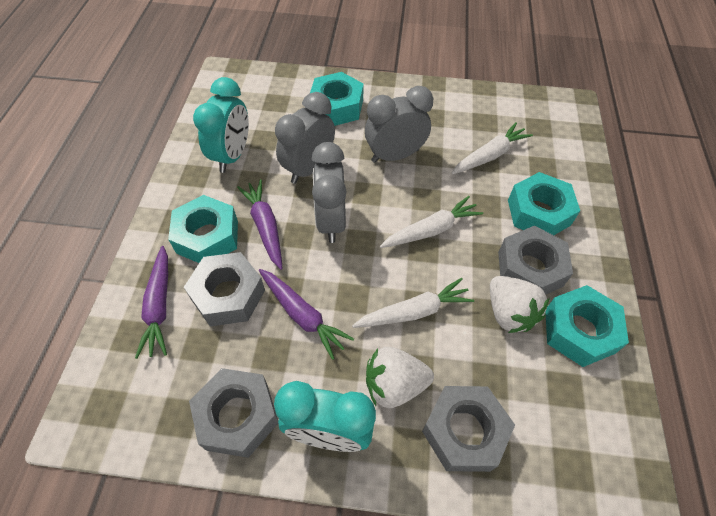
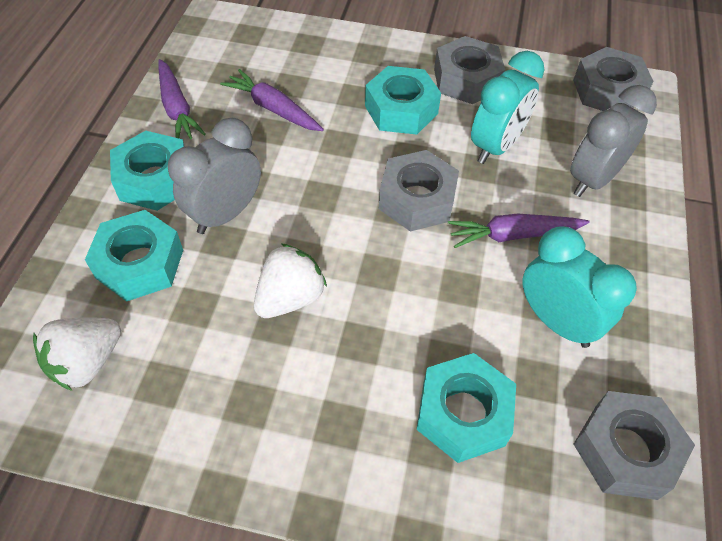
grey clock: [275,92,335,184] [312,142,347,243] [365,86,433,163] = 3 -> [168,118,261,234] [570,85,657,197] = 2
white carrot: [352,278,474,328] [380,196,483,248] [451,122,533,174] = 3 -> none = 0

